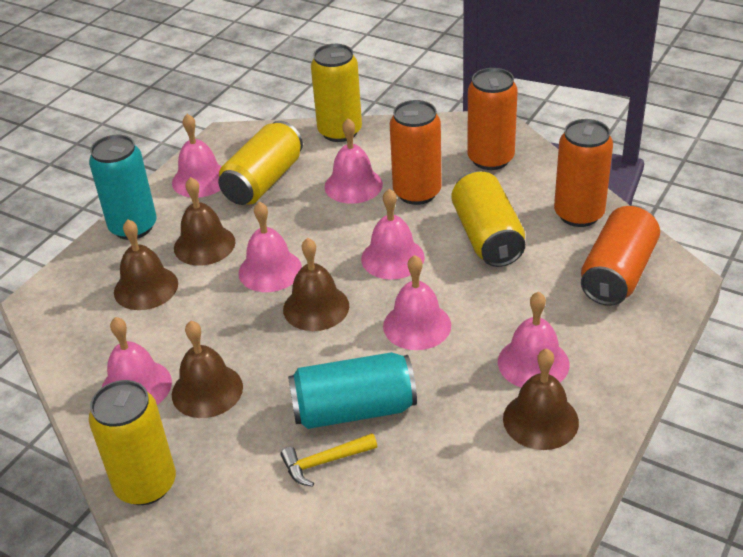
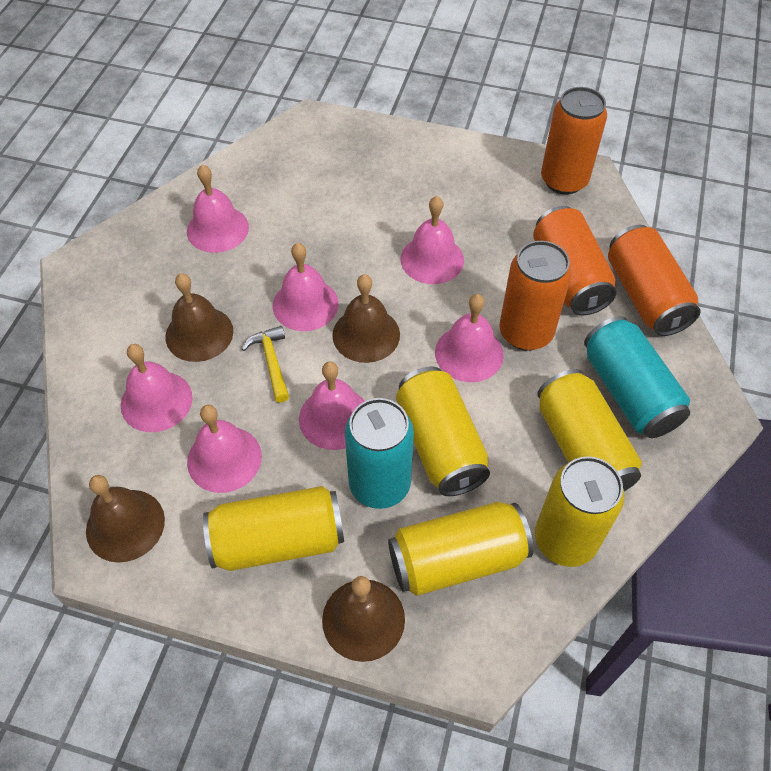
brown bell: [114,220,178,310] [172,321,243,418] [174,177,235,266] [283,238,349,331] [503,349,579,450] = 5 -> [86,475,165,563] [165,273,233,362] [322,576,405,662] [332,274,400,363] = 4
yellow can: [89,380,176,505] [218,121,303,205] [311,44,362,142] [451,171,525,267] = 4 -> [203,486,344,571] [388,502,533,596] [396,367,490,496] [535,456,625,567] [537,369,642,491] = 5

